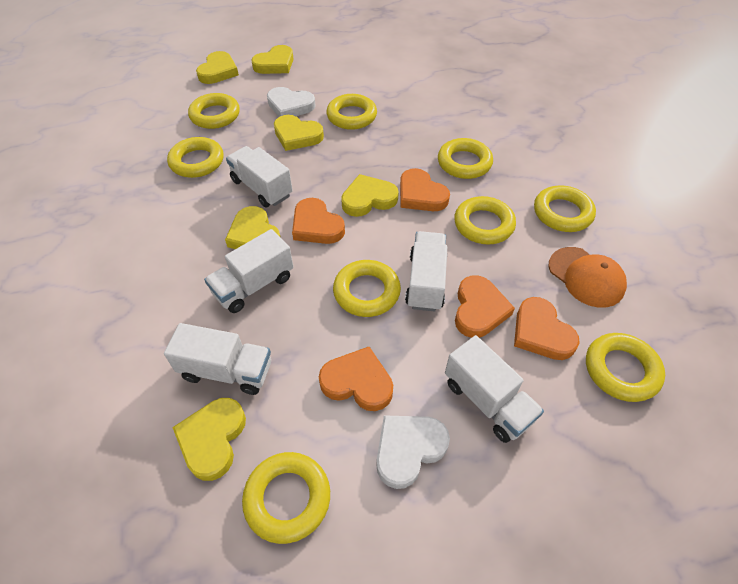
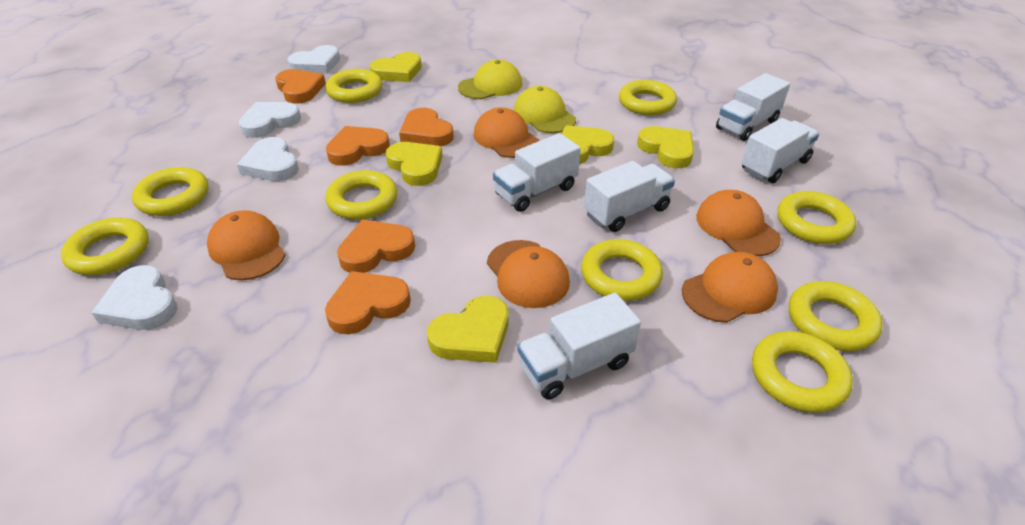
orange cap: [549,247,627,308] = 1 -> [207,210,285,280] [474,107,540,158] [487,240,570,308] [682,252,778,323] [696,190,781,256] = 5
white heart: [267,87,316,117] [376,416,450,489] = 2 -> [91,265,178,330] [237,137,299,181] [239,102,301,138] [287,45,340,74] = 4
yellow cap: none = 0 -> [458,60,522,99] [514,86,576,133] = 2
yellow heart: [172,398,246,481] [196,51,239,84] [225,206,280,249] [251,45,294,74] [274,115,324,151] [341,174,399,217] = 6 -> [370,52,422,82] [385,142,443,186] [427,296,509,363] [561,125,614,164] [637,126,694,168] = 5

